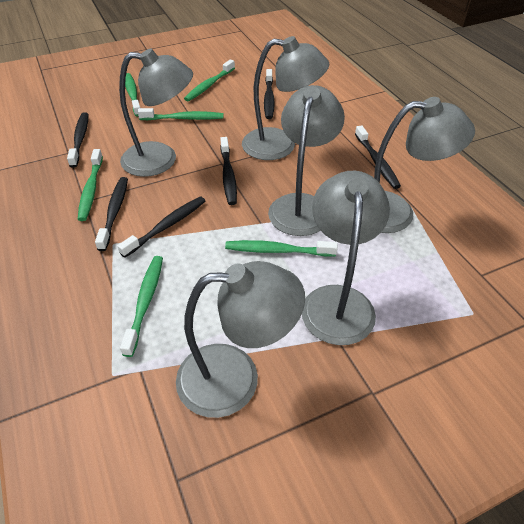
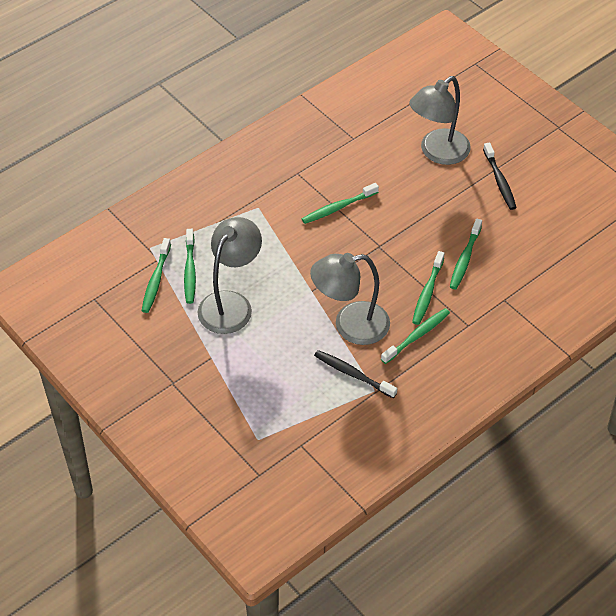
black toothbrush: [67,112,88,168] [95,177,128,251] [117,197,205,258] [220,137,237,205] [264,69,275,119] [355,125,401,189] = 6 -> [314,350,397,398] [483,142,516,210] = 2
grey lamp: [119,49,193,177] [176,261,305,418] [242,36,329,160] [268,85,345,236] [302,171,390,345] [374,97,475,233] = 6 -> [197,217,262,334] [310,253,390,345] [409,76,471,165] = 3

